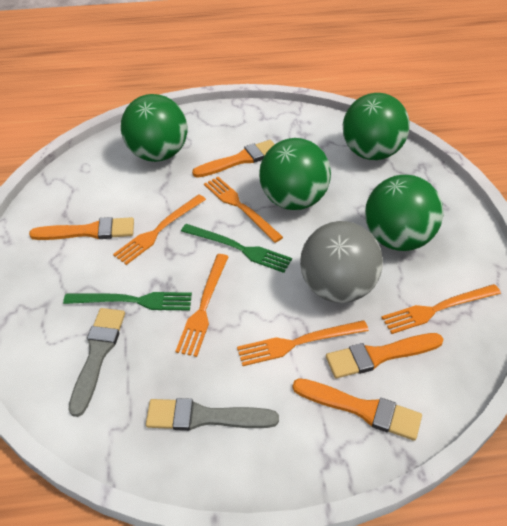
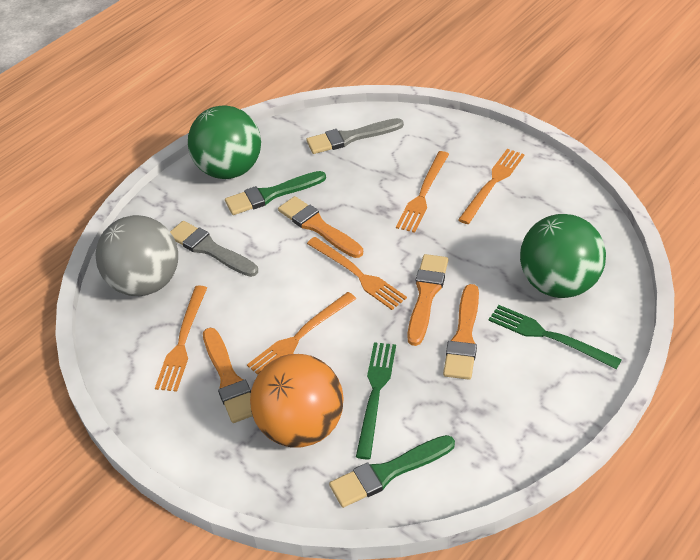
green ball: [121,94,188,162] [259,138,331,210] [343,93,410,160] [365,175,443,251] = 4 -> [188,105,261,179] [520,214,606,298] = 2
green brush: none = 0 -> [225,171,326,215] [329,435,455,508] = 2
orange ball: none = 0 -> [250,354,344,448] = 1

